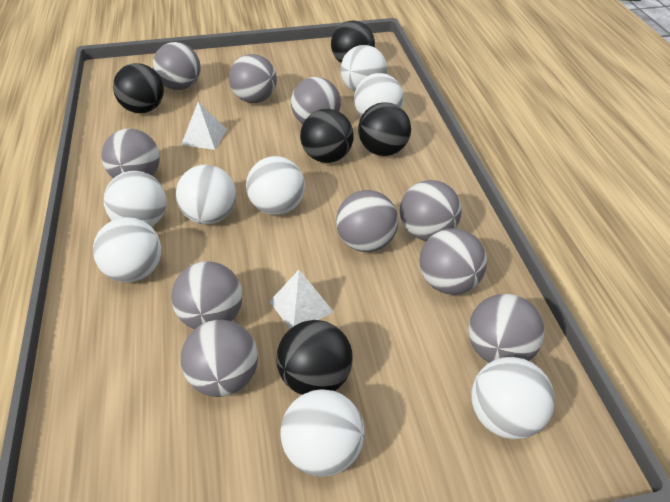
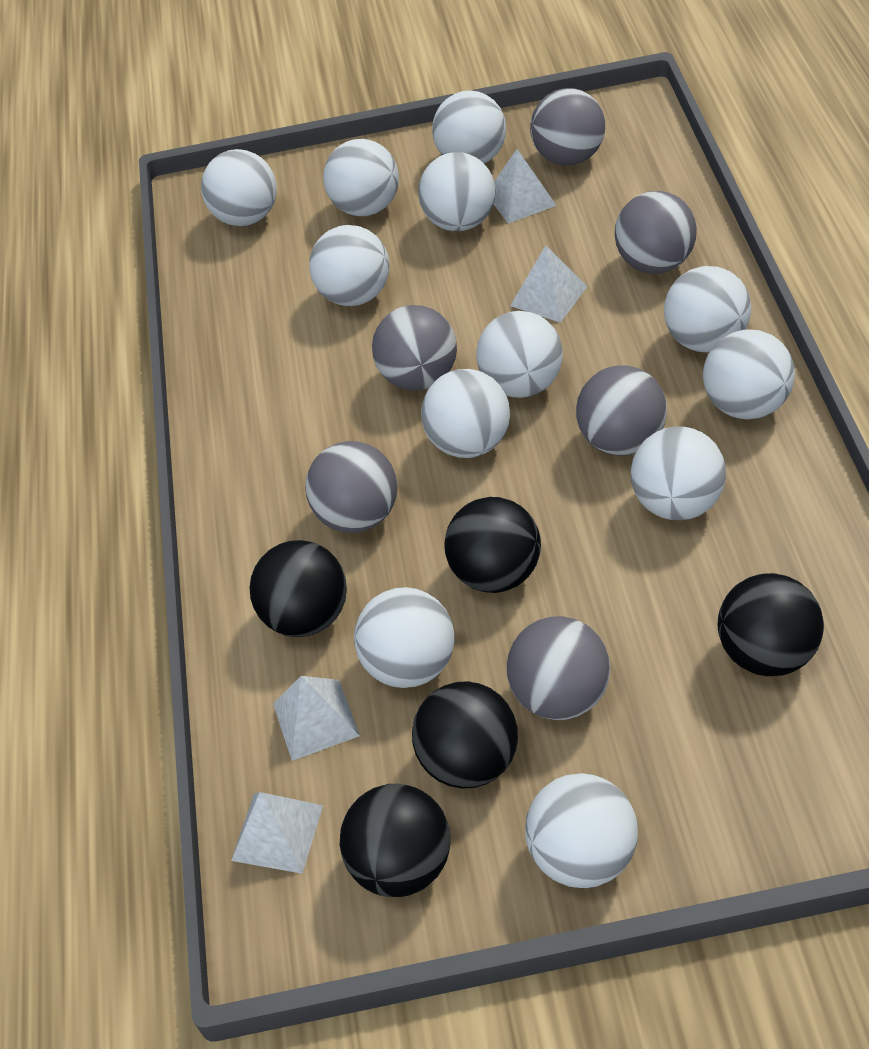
grey ball: [101,128,160,179] [153,42,201,90] [171,261,242,329] [181,320,258,397] [229,54,277,103] [291,77,341,124] [336,190,398,252] [400,180,462,241] [420,228,487,295] [468,294,544,363] = 10 -> [305,441,397,533] [372,305,457,391] [506,616,610,720] [530,88,605,166] [576,366,667,456] [615,191,697,274] = 6
white ball: [93,217,161,282] [104,171,167,227] [176,165,236,224] [246,156,305,215] [280,389,364,477] [340,45,387,91] [354,73,404,116] [471,357,555,439] = 8 -> [201,149,277,226] [309,225,389,306] [323,139,399,216] [354,587,455,688] [419,152,495,231] [421,369,510,458] [432,90,506,164] [476,311,563,398] [525,773,638,888] [631,426,726,520] [664,266,751,352] [703,330,795,420] = 12
white pyramid: [181,101,227,150] [269,270,334,329] = 2 -> [231,792,323,874] [273,676,360,761] [494,149,557,224] [510,245,587,323] = 4

